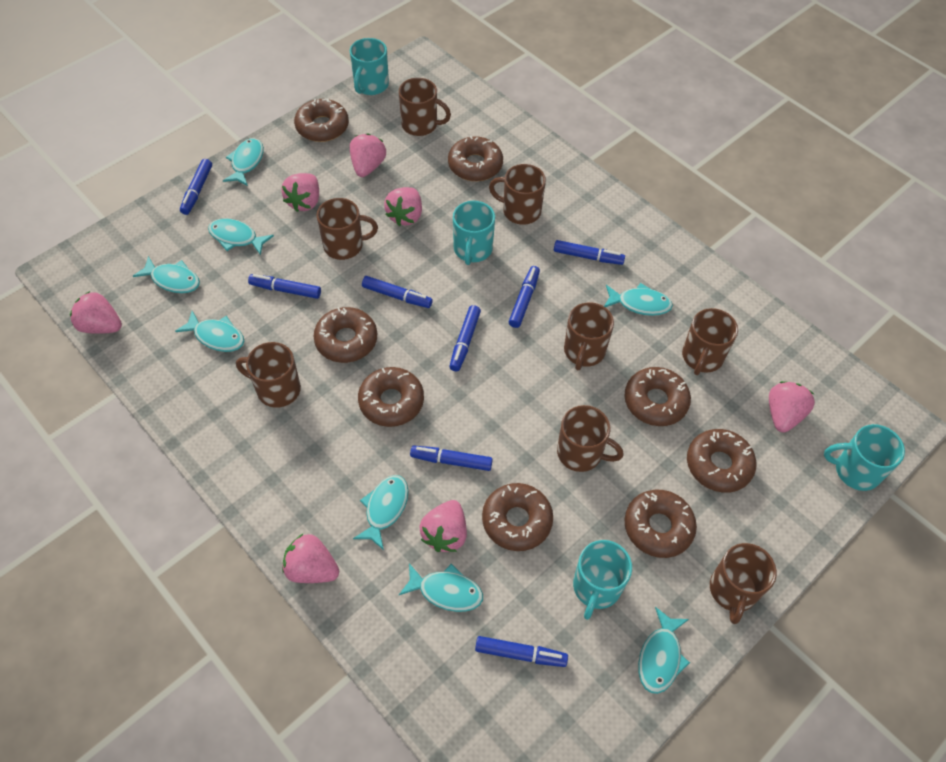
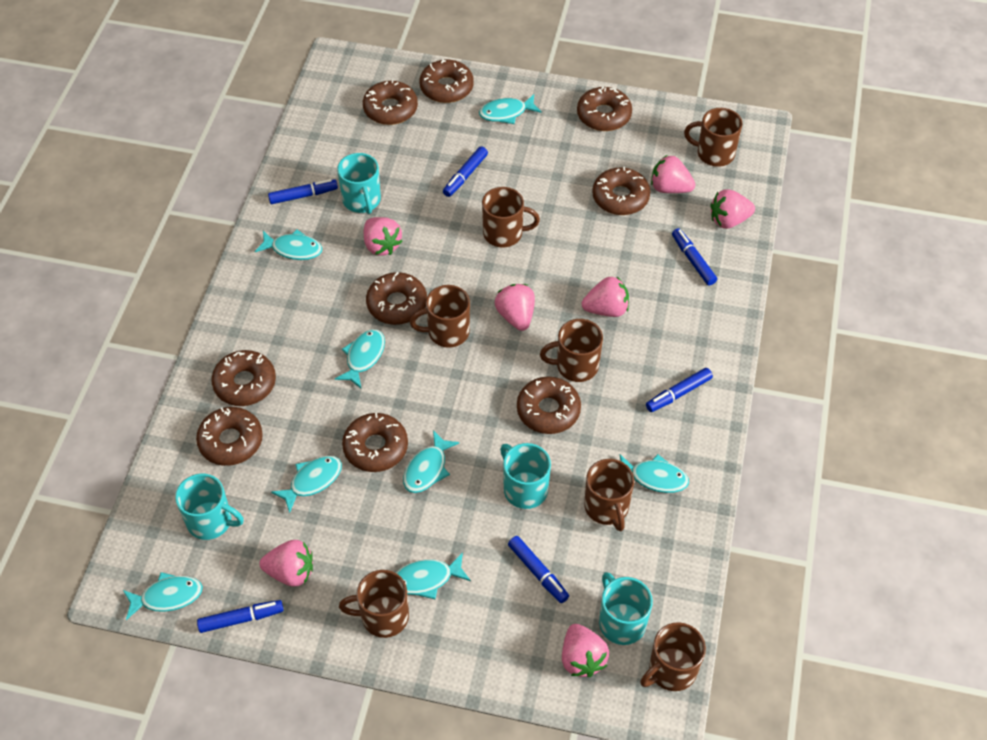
blue marker: [180,159,212,215] [248,274,321,299] [362,276,433,308] [410,446,493,471] [449,305,481,371] [475,636,568,667] [509,266,540,328] [554,240,625,265] = 8 -> [197,600,284,633] [268,179,338,204] [443,146,488,197] [508,536,569,603] [646,368,713,412] [672,228,717,286] = 6
brown donut: [294,99,349,142] [314,307,377,363] [358,367,424,427] [448,136,503,181] [482,483,553,551] [624,367,691,426] [624,490,697,558] [687,429,757,493] = 8 -> [196,407,263,466] [212,350,276,406] [342,413,408,472] [363,79,418,125] [366,272,427,325] [419,60,474,103] [517,377,581,434] [577,86,632,131] [592,167,650,215] = 9
brown mug: [236,342,301,408] [317,198,378,260] [399,78,451,136] [489,164,546,225] [557,405,624,472] [564,302,614,370] [682,308,738,375] [710,543,777,624] = 8 -> [339,570,409,638] [410,285,470,348] [482,187,540,247] [540,319,603,382] [584,459,634,531] [641,622,706,691] [684,108,742,167] = 7

